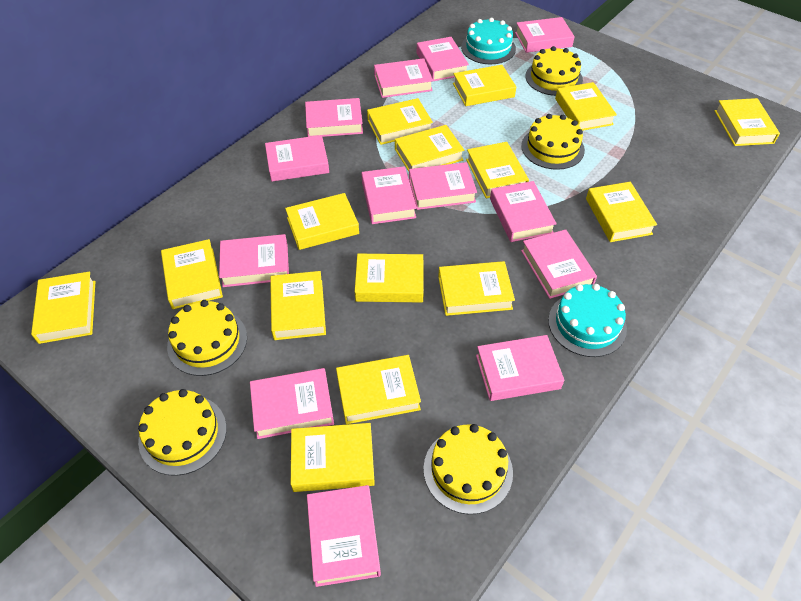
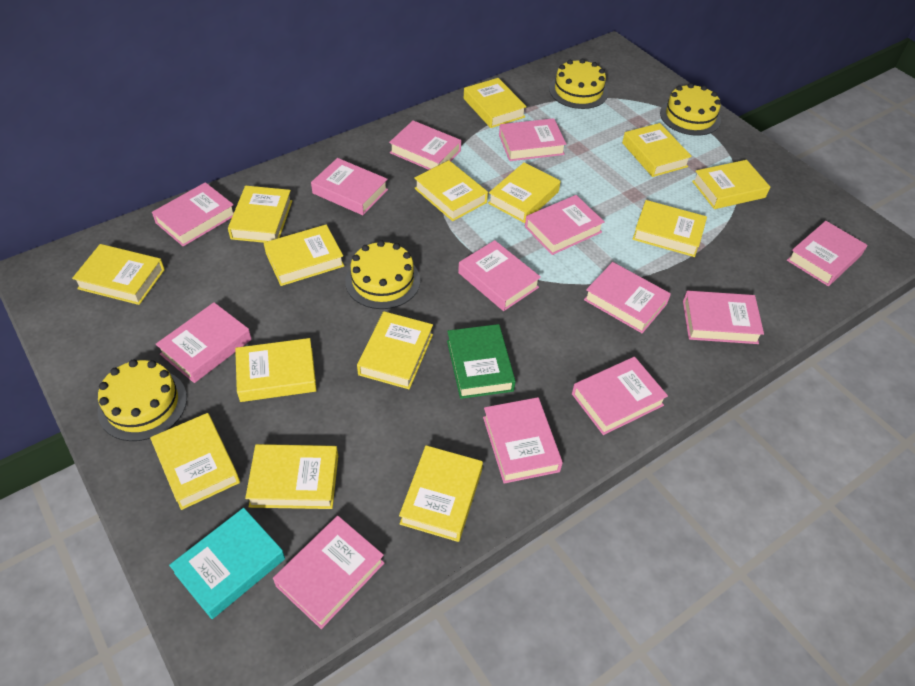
green book: none = 0 -> [447,324,516,399] = 1
turquoise book: none = 0 -> [169,508,285,619] = 1
turquoise cake: [461,18,516,64] [548,284,627,357] = 2 -> none = 0
yellow book: [31,272,95,344] [161,239,223,309] [270,271,326,340] [285,193,359,250] [291,423,375,492] [336,355,421,424] [355,254,424,302] [367,98,433,145] [395,125,464,171] [438,261,515,316] [453,65,516,106] [466,142,529,198] [555,82,617,131] [586,182,657,242] [714,98,780,146] = 15 -> [72,244,165,305] [150,413,240,510] [228,186,292,243] [235,338,317,402] [245,444,338,509] [264,225,344,286] [357,311,433,389] [399,445,483,542] [414,160,488,221] [464,78,527,128] [488,162,561,223] [622,123,692,177] [633,200,707,257] [692,160,770,209] = 14
yellow cake: [138,389,227,476] [167,300,247,376] [424,424,513,514] [521,114,585,170] [525,46,583,96] = 5 -> [98,359,187,441] [345,240,420,309] [549,59,608,109] [660,83,721,136] = 4

